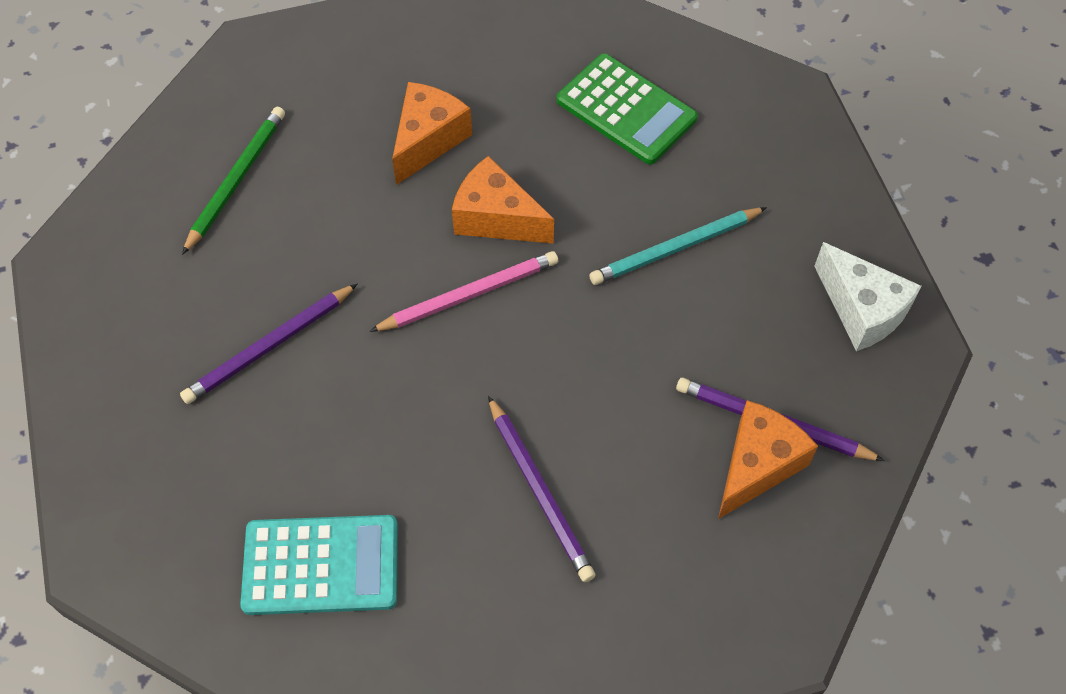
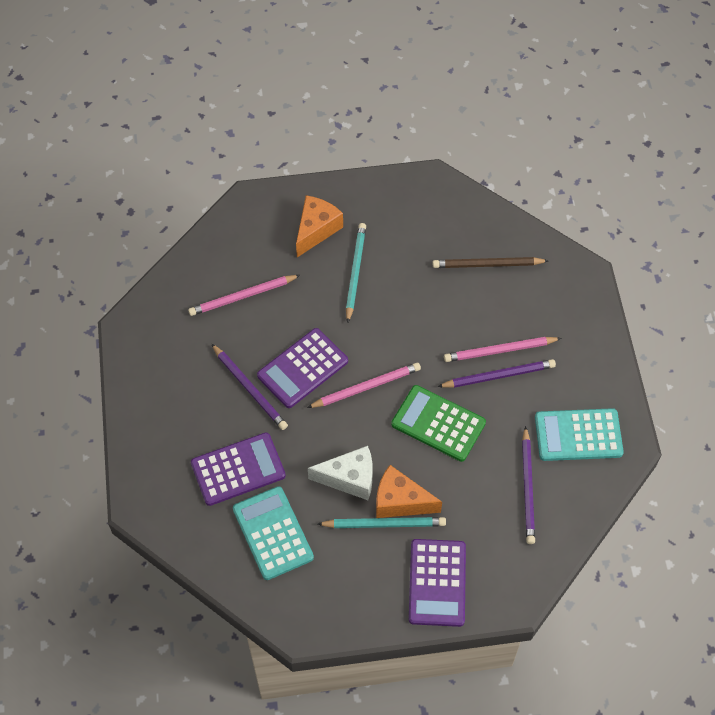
brown pencil: none = 0 -> [433,257,549,268] = 1
green pencil: [182,107,285,255] = 1 -> none = 0
orange cheese: [392,82,472,185] [452,156,554,244] [718,400,818,519] = 3 -> [296,195,343,257] [376,465,442,518] = 2
pink pencil: [369,251,558,332] = 1 -> [188,275,300,316] [307,362,421,408] [444,337,561,362] = 3
purple calculator: none = 0 -> [191,433,286,506] [257,328,348,408] [409,539,466,627] = 3
turquoise calculator: [240,515,398,615] = 1 -> [233,486,314,580] [535,408,624,461] = 2
turquoise pencil: [589,207,767,285] = 1 -> [318,517,446,528] [346,223,366,323] = 2

